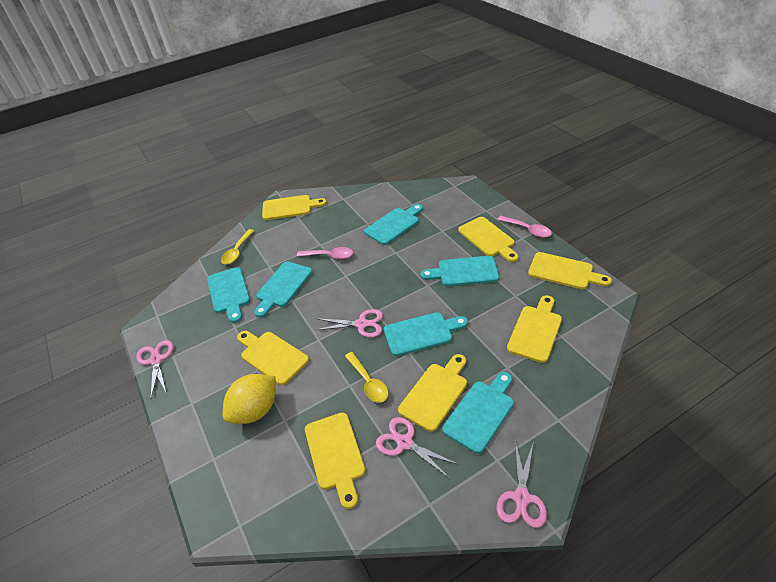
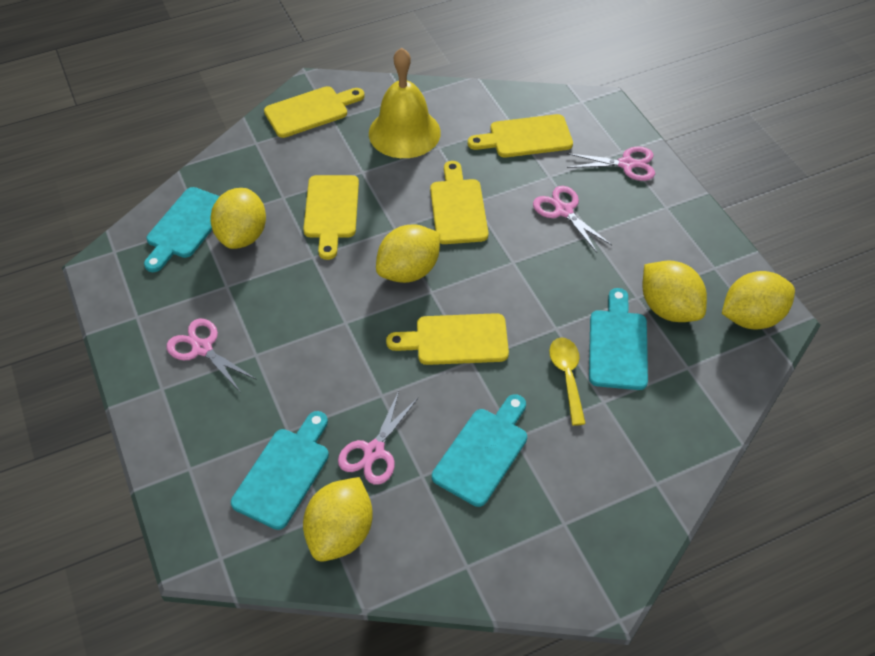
pink spoon: [297,247,353,259] [497,216,552,238] = 2 -> none = 0
turquoise cutting board: [207,267,250,323] [254,262,312,318] [364,204,423,245] [384,312,468,356] [421,256,499,286] [442,372,514,454] = 6 -> [144,187,220,272] [231,411,329,530] [432,394,527,507] [589,288,648,390] = 4
yellow bell: none = 0 -> [369,48,441,158] = 1
yellow cutting board: [237,331,309,385] [262,195,327,220] [305,413,365,509] [398,354,467,432] [458,217,519,262] [507,295,562,363] [528,252,612,289] = 7 -> [264,86,365,138] [303,175,359,260] [386,313,509,365] [430,161,488,244] [468,114,573,158] = 5
yellow lemon: [223,374,276,424] = 1 -> [210,188,266,249] [303,477,373,562] [376,225,440,283] [642,261,707,322] [722,271,795,329] = 5
yellow spoon: [221,229,254,264] [345,352,388,403] = 2 -> [549,338,586,426] = 1

